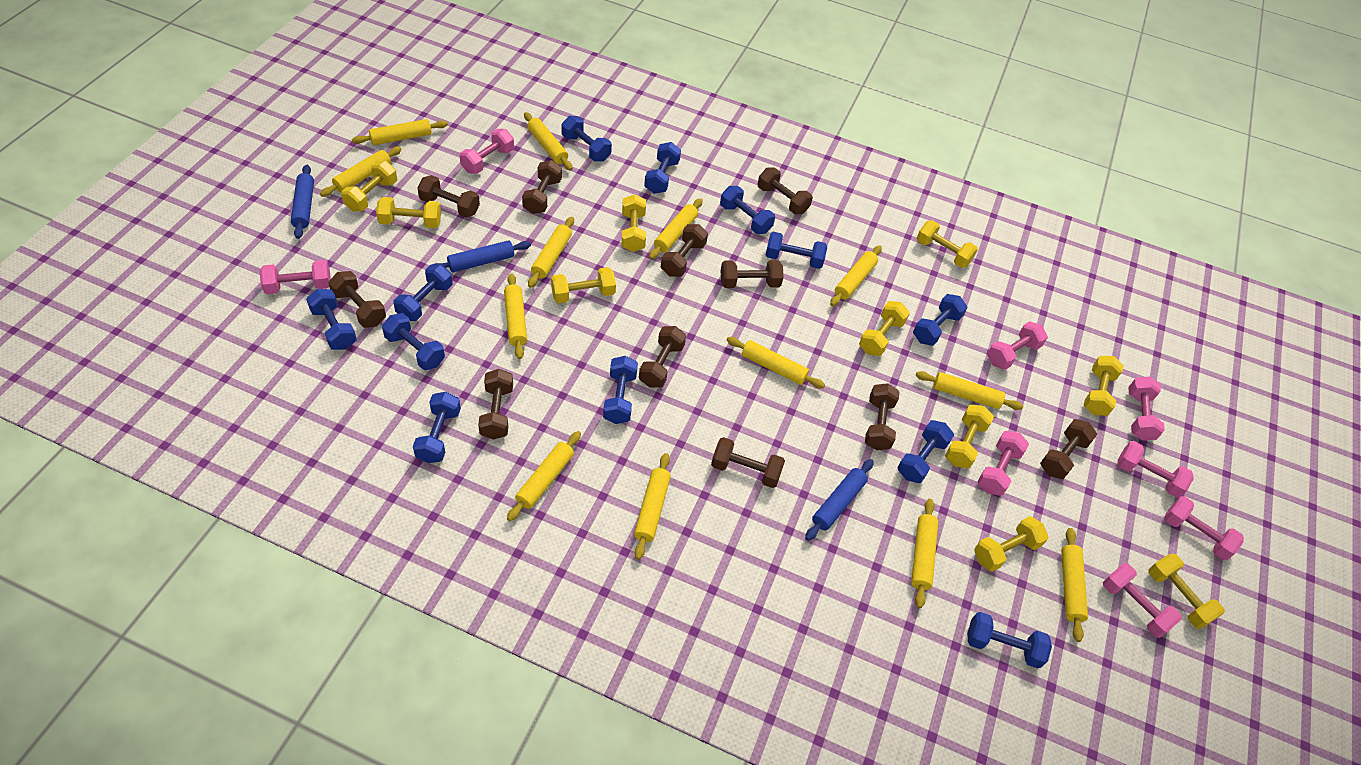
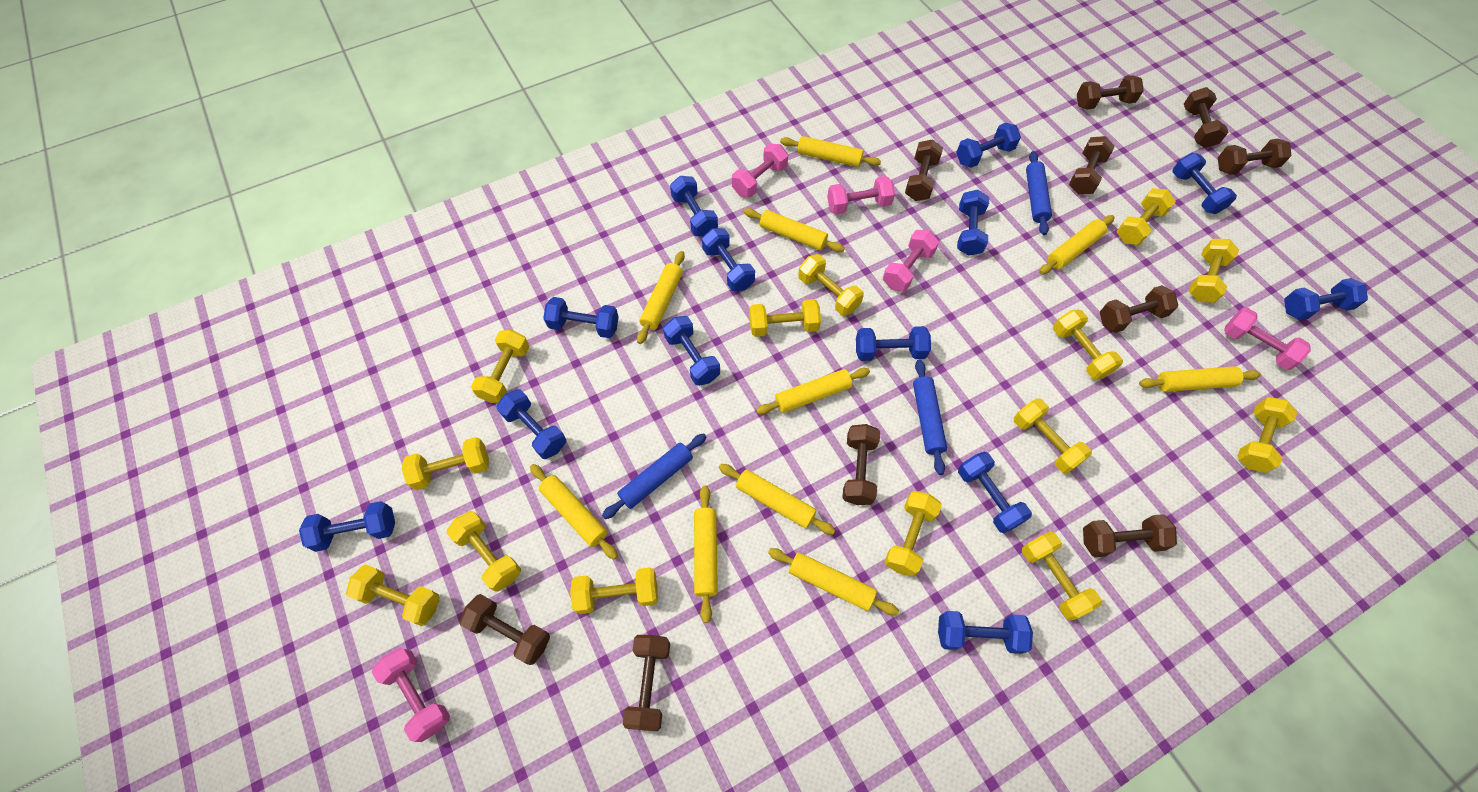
blue dumbbell: [306,289,357,350] [382,313,445,370] [394,264,453,321] [413,392,461,463] [562,116,612,162] [603,356,638,424] [644,142,681,194] [720,186,775,234] [766,232,827,269] [898,420,954,483] [913,294,967,346] [967,612,1052,668] = 12 -> [299,501,395,552] [496,389,566,459] [543,297,619,338] [663,316,720,386] [670,176,718,236] [702,228,755,291] [856,326,931,361] [938,611,1033,654] [956,123,1021,168] [957,190,989,256] [958,452,1032,533] [1172,153,1237,214] [1284,278,1368,320] = 13
brown dumbbell: [328,271,386,328] [417,175,480,218] [478,369,513,440] [522,160,562,214] [639,326,686,388] [661,224,708,277] [711,437,785,488] [721,260,784,288] [757,167,813,214] [865,383,900,450] [1040,419,1097,479] = 11 -> [459,594,550,665] [623,635,670,731] [842,424,880,505] [905,139,943,201] [1069,136,1115,194] [1077,75,1144,110] [1083,514,1177,557] [1100,285,1178,333] [1184,87,1228,148] [1218,139,1292,175] = 10
pink dumbbell: [259,260,331,294] [460,129,514,174] [977,431,1029,496] [987,321,1048,370] [1103,563,1182,638] [1117,441,1194,498] [1128,376,1165,441] [1164,496,1244,560] = 8 -> [372,648,450,742] [732,143,788,198] [827,176,895,215] [883,230,939,291] [1224,307,1311,370] = 5
yellow dumbbell: [341,161,397,211] [376,197,441,228] [551,267,616,303] [621,194,646,252] [859,301,910,356] [916,220,978,268] [945,405,994,469] [974,516,1048,572] [1084,356,1124,416] [1149,553,1225,629] = 10 -> [346,564,440,626] [402,437,489,490] [446,511,521,592] [471,330,529,403] [570,567,658,614] [749,299,821,337] [798,254,864,316] [885,491,942,577] [1014,398,1092,474] [1022,531,1102,621] [1053,310,1123,380] [1117,188,1176,245] [1189,239,1239,303] [1237,397,1297,473] = 14
yellow rolling pin: [320,147,402,197] [352,119,448,145] [504,273,527,359] [507,431,581,521] [524,112,573,171] [528,217,574,288] [634,453,671,560] [649,198,703,259] [727,337,825,389] [830,245,882,306] [911,499,938,608] [916,371,1023,410] [1061,528,1088,642] = 13 -> [530,464,618,559] [637,251,685,344] [694,486,718,623] [719,464,835,535] [744,208,845,252] [756,368,870,415] [768,548,899,616] [780,136,881,167] [1039,215,1115,274] [1139,366,1261,392] = 10

